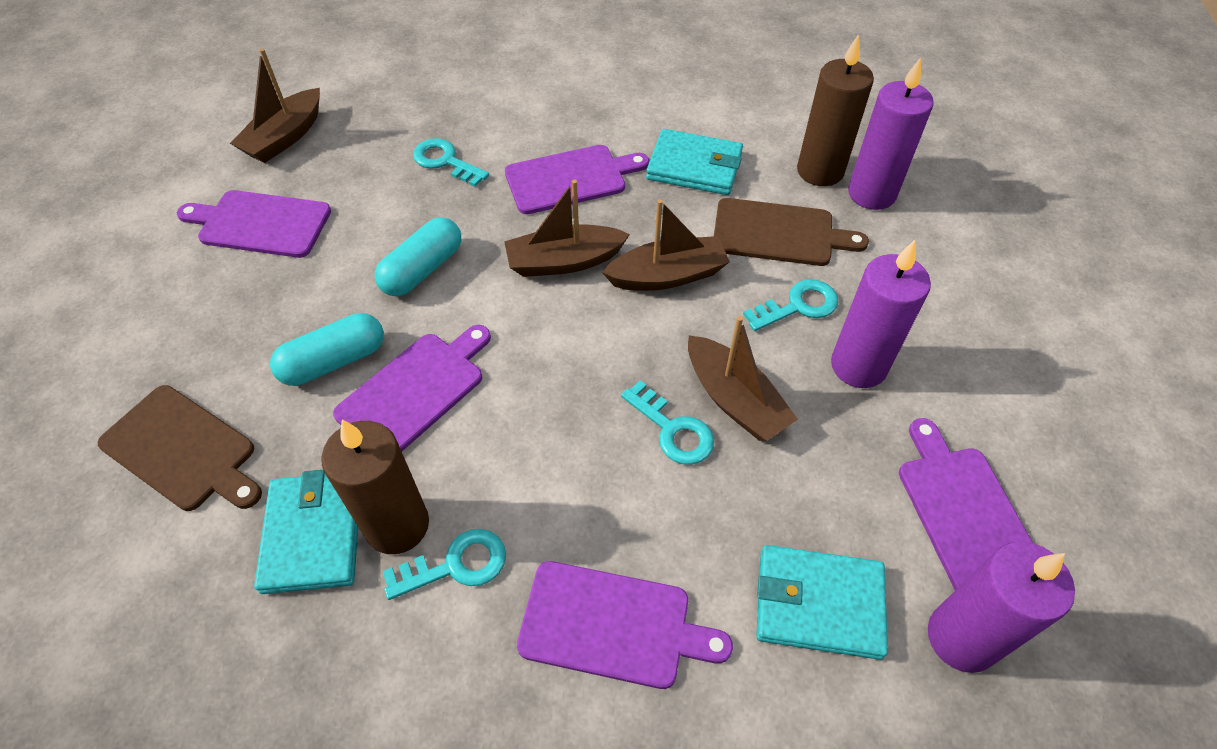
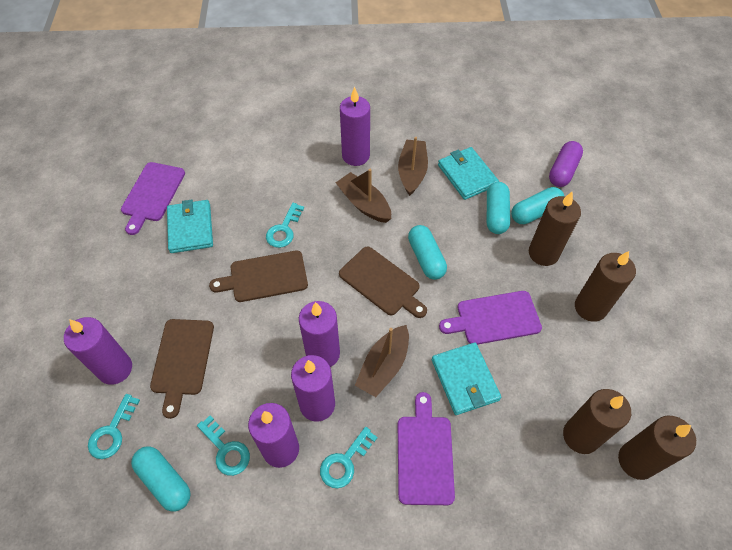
brown boat: [230,49,320,163] [504,180,630,277] [602,199,730,291] [688,316,798,441] = 4 -> [336,169,391,223] [355,325,409,397] [398,137,428,196] = 3
brown candle: [321,419,429,554] [797,34,874,186] = 2 -> [529,192,581,266] [563,389,631,454] [575,251,636,322] [618,415,696,480] = 4
brown cutting board: [98,385,262,511] [714,198,869,266] = 2 -> [150,319,214,419] [209,250,308,302] [339,246,427,318] = 3
purple candle: [831,240,931,388] [848,58,934,210] [928,542,1075,673] = 3 -> [64,317,132,385] [248,403,299,468] [291,355,335,422] [299,301,340,367] [340,87,370,166] = 5
purple capsule: none = 0 -> [549,141,583,187] = 1
purple cutting board: [177,190,331,258] [333,325,491,451] [505,145,649,214] [517,561,733,689] [899,418,1033,590] = 5 -> [121,162,185,235] [398,392,455,505] [439,291,542,345] = 3
turquoise capsule: [270,313,384,386] [375,217,461,296] = 2 -> [131,446,191,512] [408,225,447,280] [487,182,510,234] [511,187,564,224] = 4

